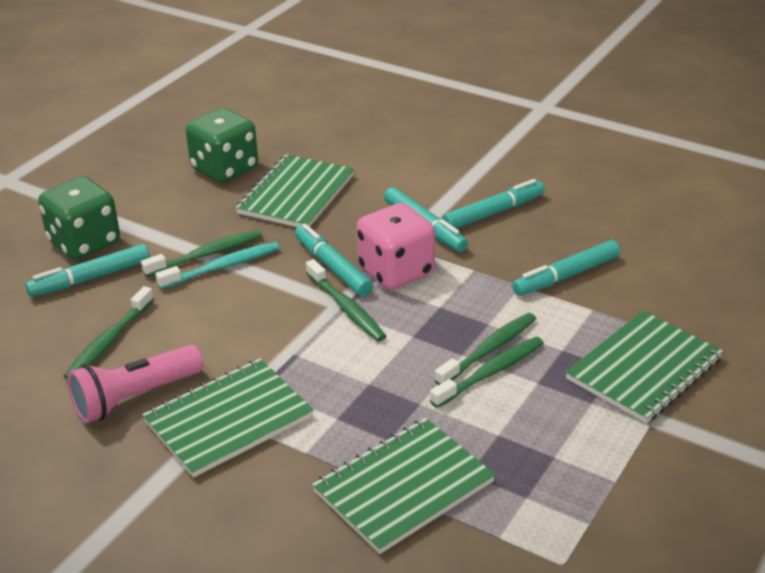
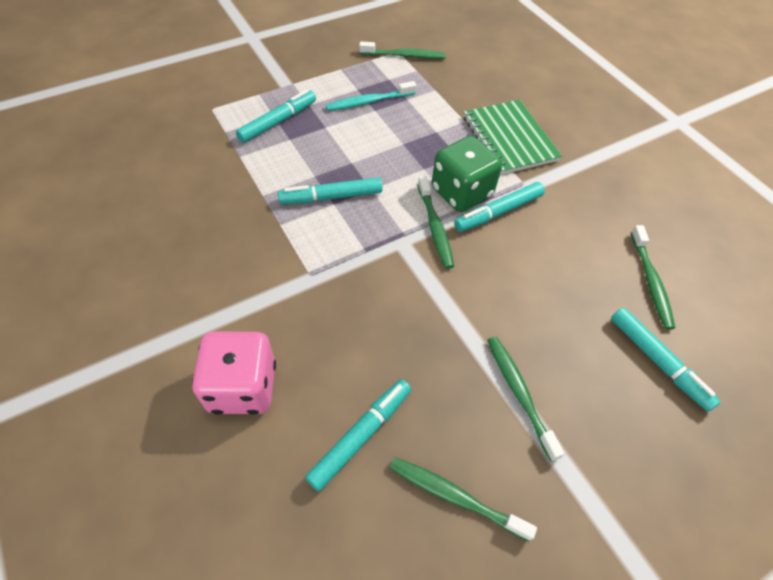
green dice: [38,176,120,260] [186,108,258,183] = 2 -> [432,136,502,212] = 1
green notebook: [142,358,314,478] [235,154,355,227] [312,418,495,554] [565,311,723,423] = 4 -> [464,100,562,175] = 1
pink flashlight: [67,345,203,423] = 1 -> none = 0

